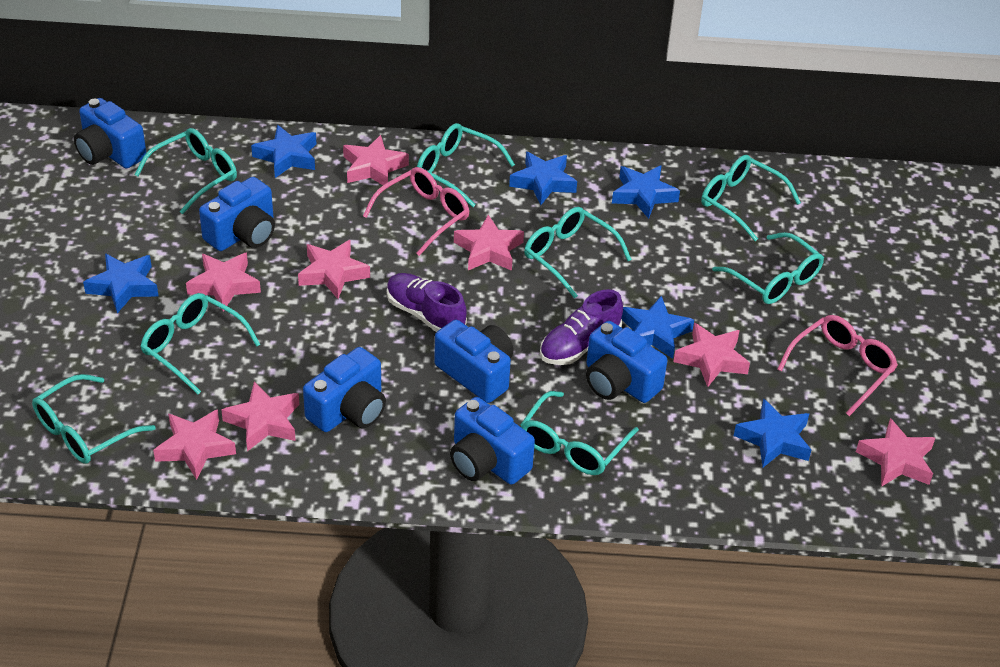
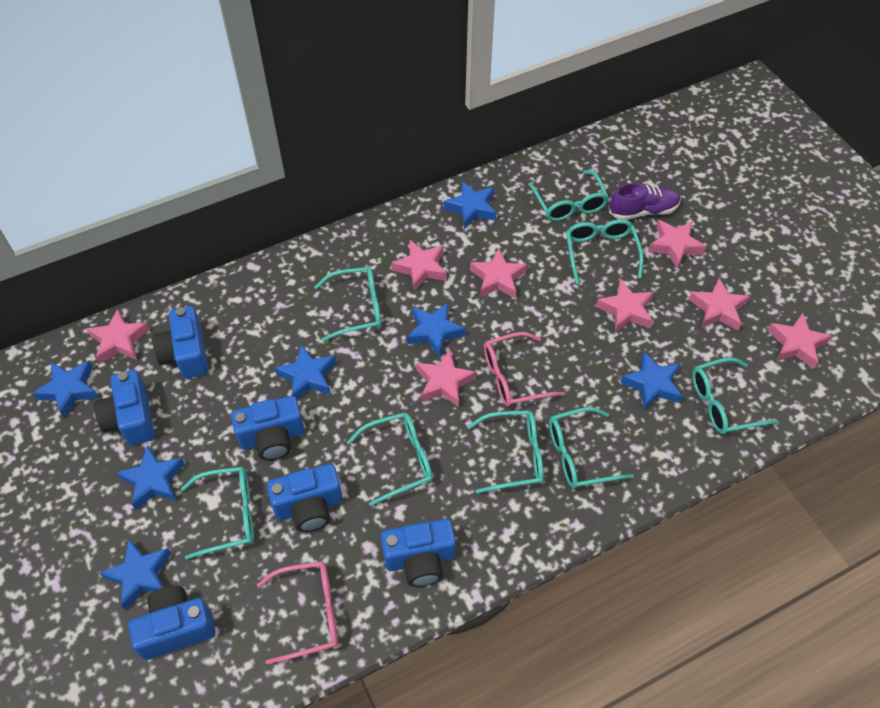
blue star: [83,253,158,313] [251,125,316,178] [509,152,577,205] [612,166,680,219] [621,296,694,359] [734,399,811,467] = 6 -> [32,361,99,418] [100,539,172,610] [116,445,185,510] [275,344,336,399] [407,303,465,357] [444,181,496,229] [621,352,683,410] = 7
purple shoe: [387,273,467,332] [540,289,623,365] = 2 -> [609,183,681,220] = 1

